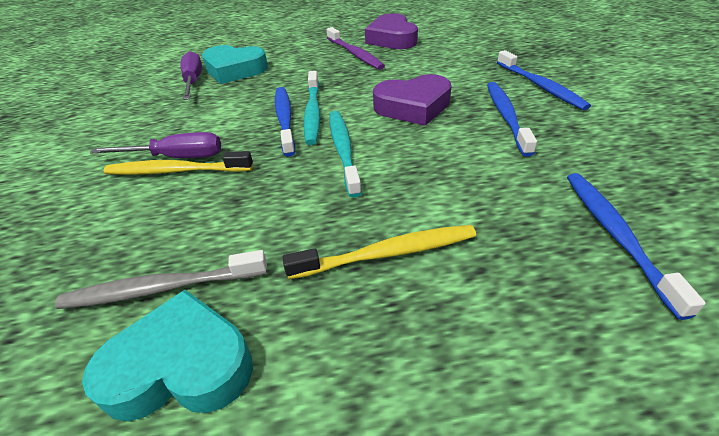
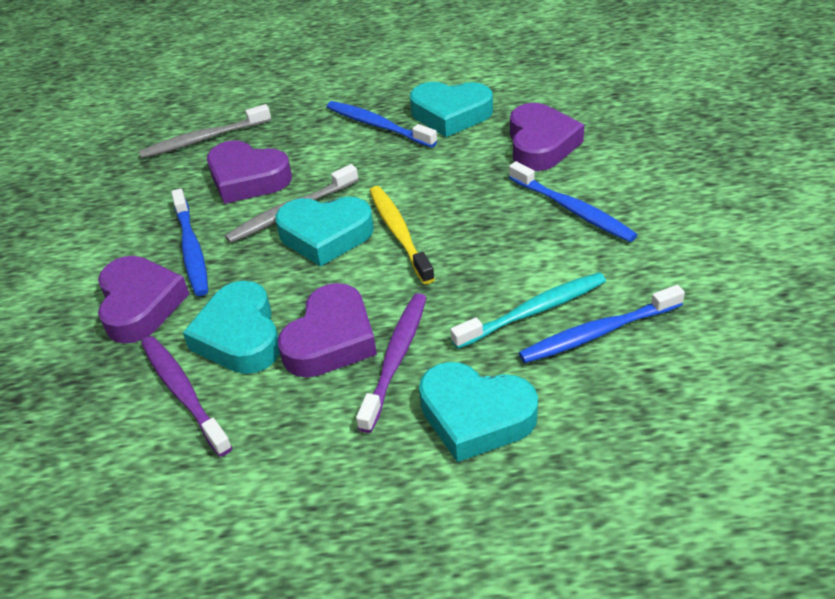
grey toothbrush: [55,250,267,309] = 1 -> [139,104,271,158] [225,164,359,243] = 2
purple heart: [365,13,418,49] [373,74,452,126] = 2 -> [98,256,189,344] [207,140,292,204] [278,283,377,378] [510,103,584,171] = 4
purple screwdriver: [90,132,221,158] [180,51,202,100] = 2 -> none = 0
purple toothbrush: [327,27,385,70] = 1 -> [141,336,232,457] [356,293,427,433] = 2
turquoise heart: [82,290,253,421] [202,45,268,84] = 2 -> [183,281,280,374] [275,196,374,267] [410,82,493,137] [419,362,538,462] = 4
turquoise toothbrush: [304,71,320,145] [330,111,362,198] = 2 -> [450,272,606,349] = 1
yellow toothbrush: [103,151,253,175] [282,225,476,279] = 2 -> [369,186,435,284] = 1

